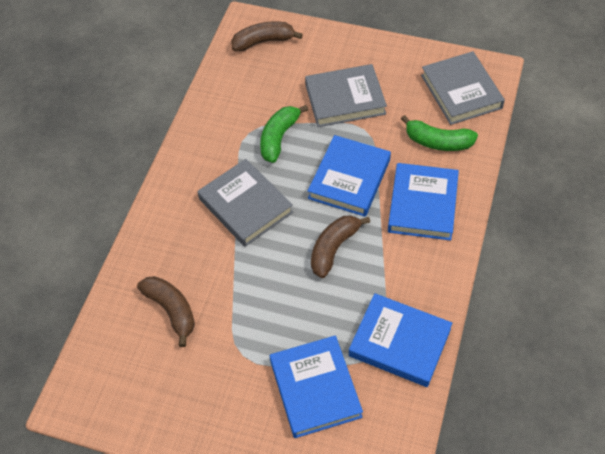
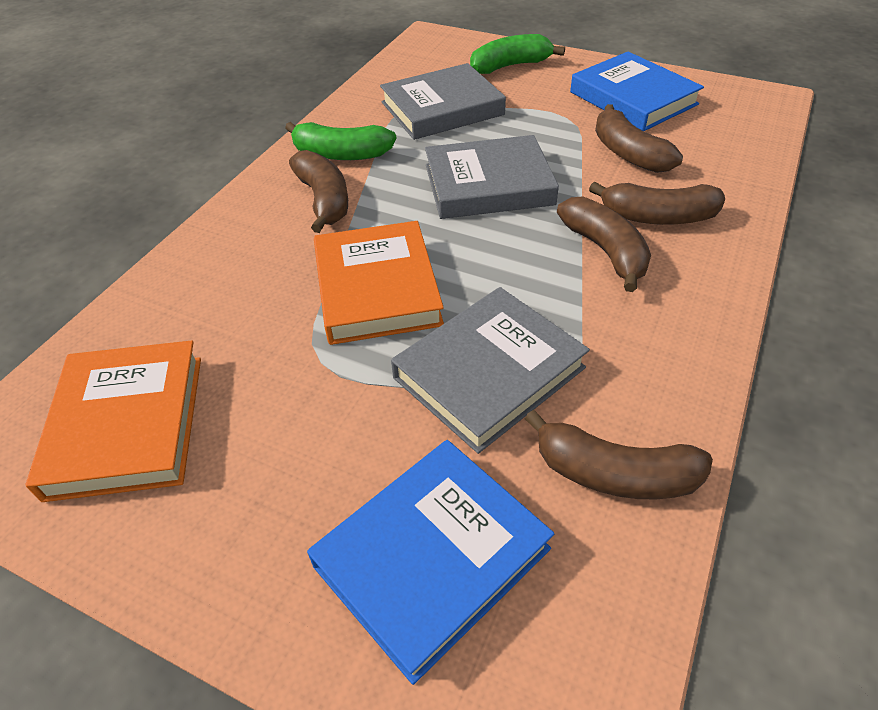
blue book: [270,335,363,438] [308,135,391,217] [349,293,452,387] [388,163,459,241] = 4 -> [307,440,554,685] [570,52,704,131] = 2
brown banana: [137,276,195,347] [231,22,303,51] [311,215,370,278] = 3 -> [289,150,348,233] [525,410,713,500] [557,196,651,292] [589,182,725,225] [595,104,683,173] = 5
orange book: none = 0 -> [26,340,201,502] [314,221,444,345] = 2

